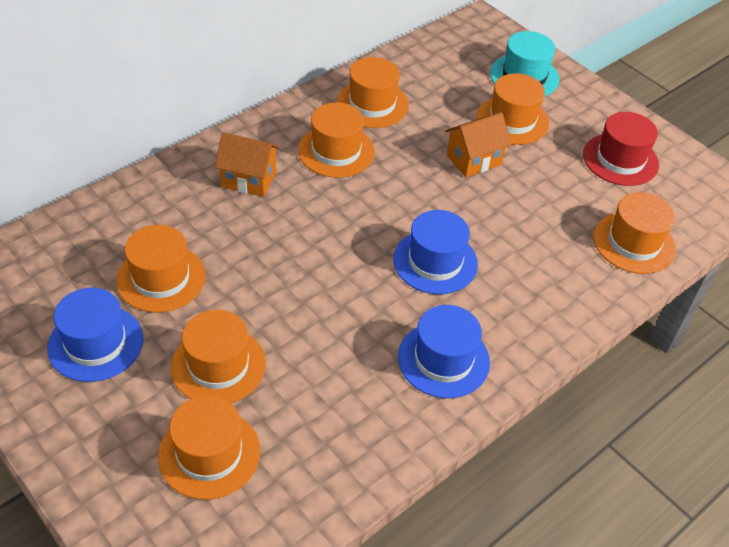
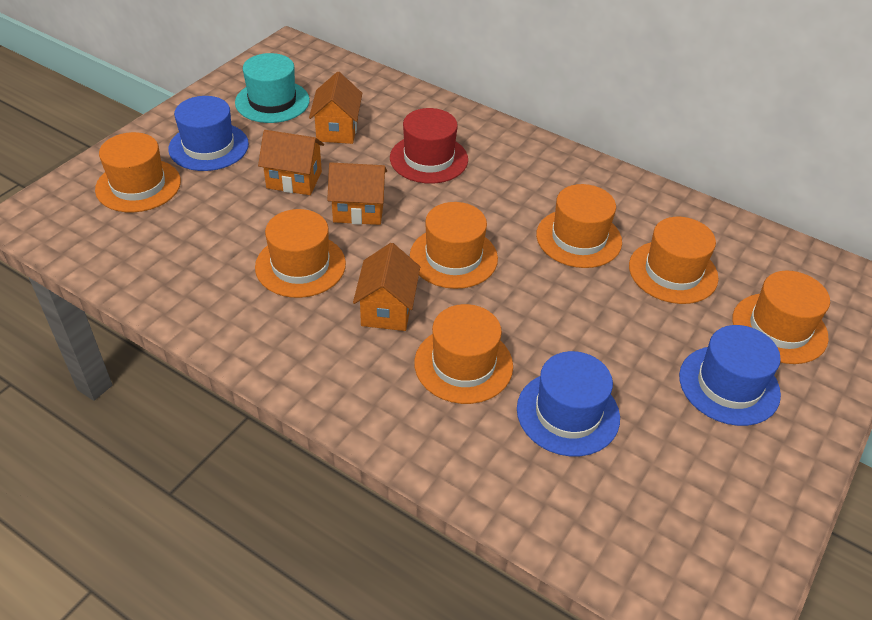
orange house: [215,133,280,197] [445,112,512,177] = 2 -> [258,130,324,195] [309,72,362,144] [327,162,387,225] [353,243,420,331] = 4

